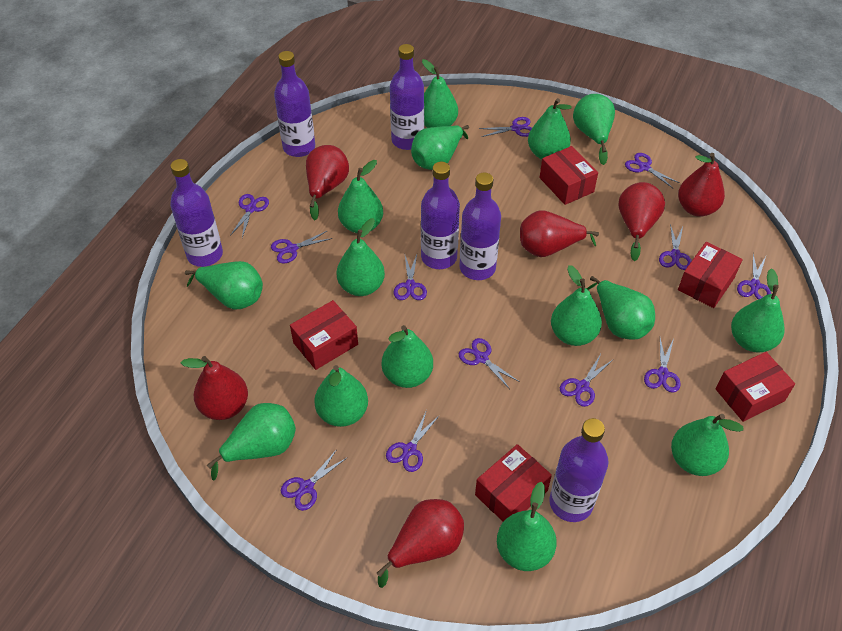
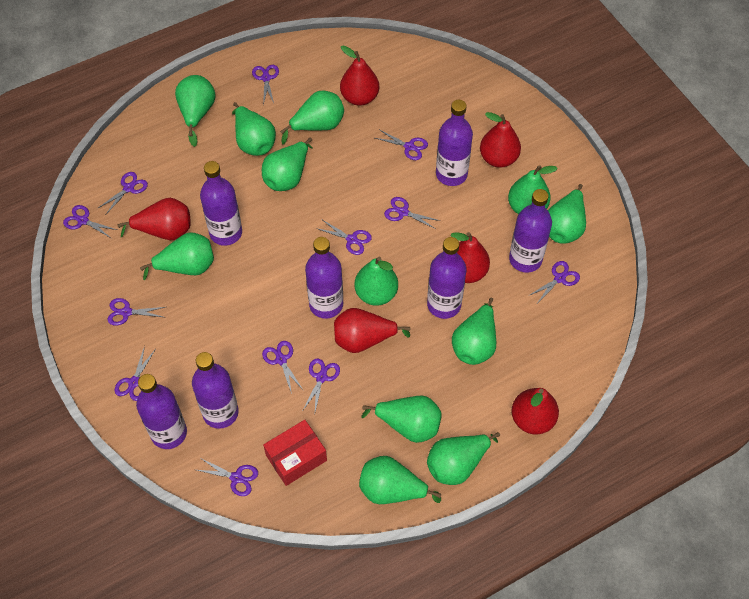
green pear: [185,261,263,310] [207,403,296,480] [314,365,368,427] [336,218,385,296] [338,160,383,233] [382,325,433,388] [411,125,469,170] [422,59,458,128] [497,482,557,571] [528,98,572,159] [551,265,602,346] [573,94,615,165] [587,276,655,340] [671,414,744,476] [731,268,784,353] = 15 -> [140,232,214,280] [175,75,216,147] [232,102,276,156] [262,138,313,191] [280,91,344,144] [354,257,398,306] [359,456,441,504] [361,395,442,443] [427,432,500,485] [452,298,496,365] [508,165,558,214] [548,184,586,244] = 12
purple bottle: [170,159,223,267] [274,51,315,157] [390,44,424,150] [421,162,460,269] [459,172,501,280] [549,418,609,522] = 6 -> [136,374,187,449] [192,352,239,429] [200,161,242,246] [305,237,343,319] [427,237,466,319] [436,100,473,186] [509,189,552,273] = 7
red box: [290,300,358,370] [475,444,552,522] [539,146,598,205] [678,242,743,308] [716,352,795,422] = 5 -> [263,420,327,486] = 1

